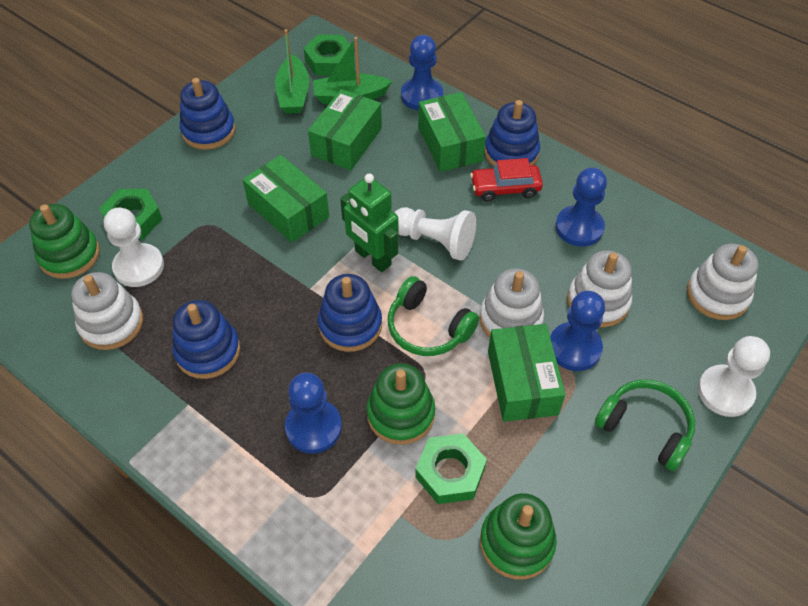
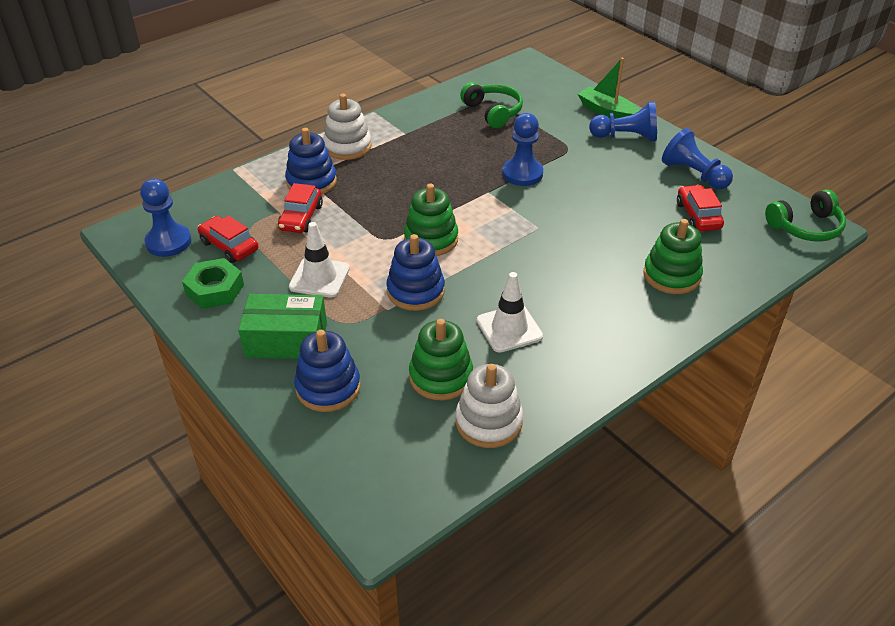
blue stacking toy: [172,300,240,379] [180,78,235,150] [318,274,382,352] [485,100,540,166] = 4 -> [285,128,337,195] [294,330,361,412] [386,234,445,311] = 3
green boat: [275,29,309,114] [313,37,392,104] = 2 -> [578,58,640,119] = 1
green box: [243,155,329,243] [308,89,382,170] [418,92,486,172] [488,324,566,422] = 4 -> [238,294,327,359] = 1
green nut: [99,189,162,239] [304,34,355,76] [415,433,487,504] = 3 -> [182,258,244,309] = 1
green robot: [340,174,399,272] = 1 -> none = 0
red car: [470,158,543,201] = 1 -> [197,216,258,263] [278,183,323,233] [677,185,724,231] = 3
white pawn: [104,207,164,287] [394,207,476,261] [698,336,770,417] = 3 -> none = 0
white stacking toy: [71,272,143,350] [479,268,544,338] [567,250,632,327] [687,243,758,320] = 4 -> [323,94,372,160] [456,364,523,448] = 2
white traffic cone: none = 0 -> [289,222,350,298] [477,272,543,353] = 2

